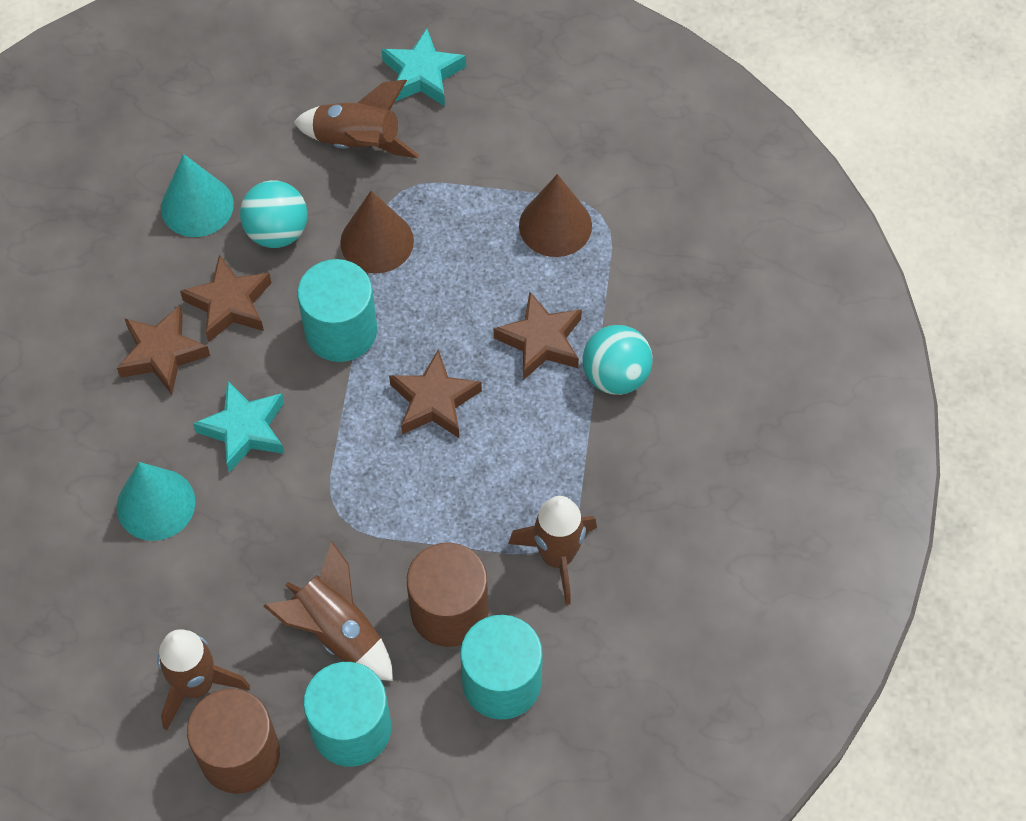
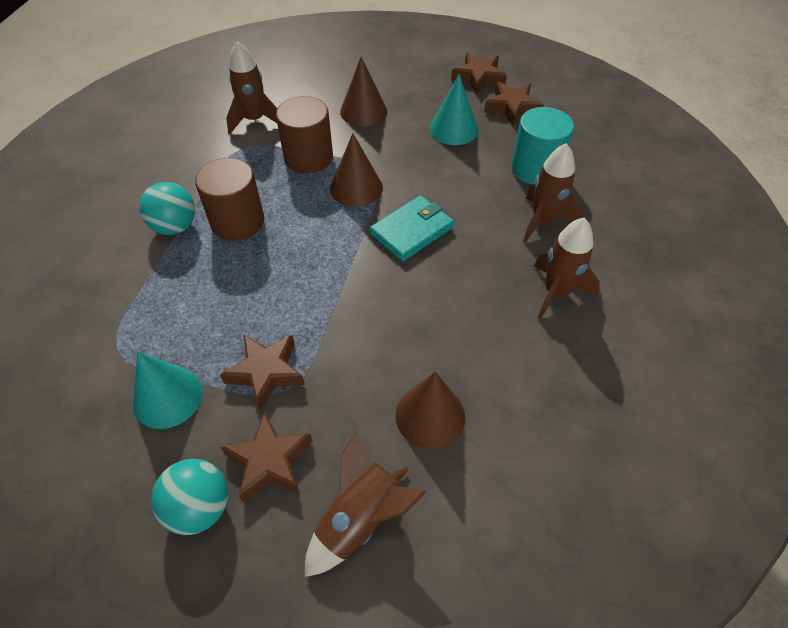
brown cone: [340,191,414,273] [519,174,592,257] = 2 -> [330,133,383,207] [340,57,387,127] [395,371,465,449] = 3
turquoise cylinder: [297,259,377,362] [303,662,391,766] [460,615,543,719] = 3 -> [511,107,574,185] = 1
turquoise star: [193,380,284,473] [381,28,466,106] = 2 -> none = 0
turquoise wallet: none = 0 -> [370,195,454,261] = 1

